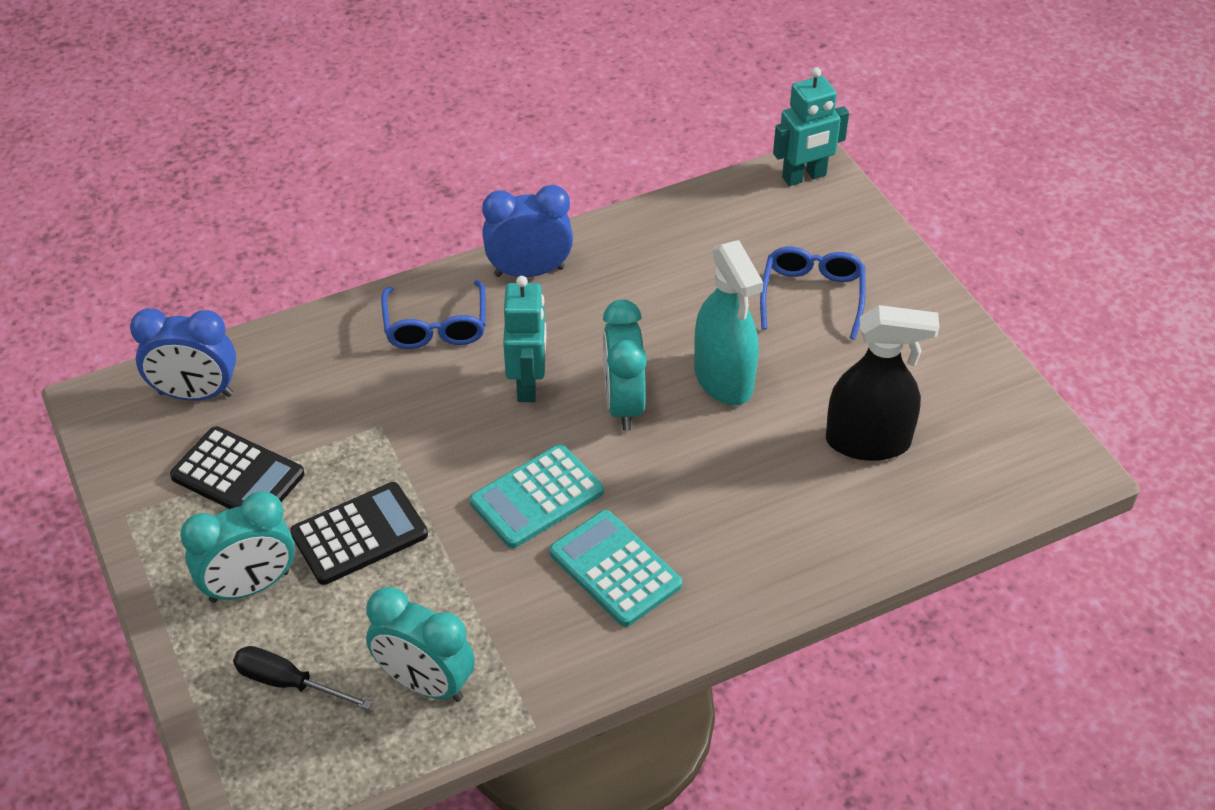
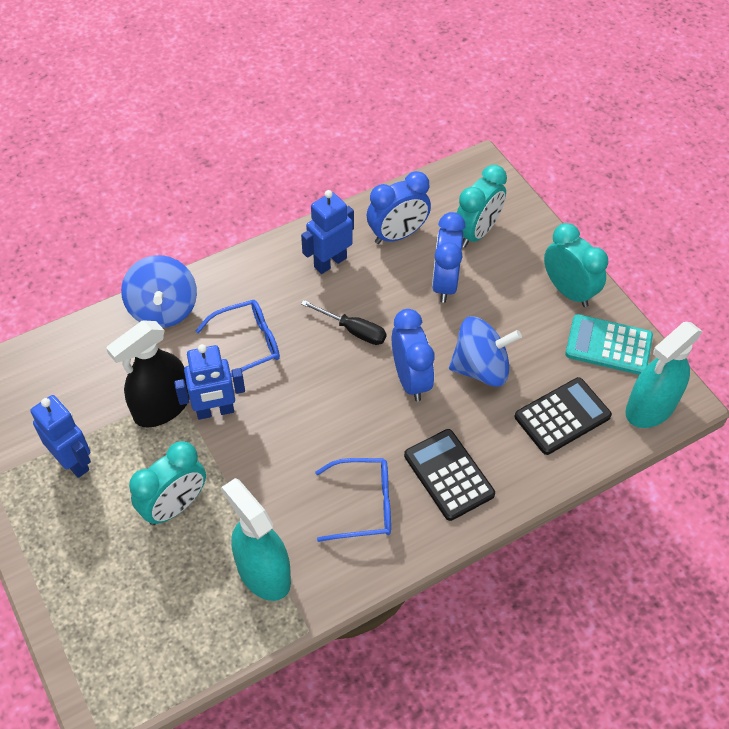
blue clock: [130,308,236,401] [482,185,573,277] = 2 -> [367,171,431,244] [392,309,435,402] [432,212,465,303] = 3
blue robot: none = 0 -> [30,395,91,478] [174,344,245,420] [301,190,354,274] = 3
blue spinning top: none = 0 -> [121,255,197,328] [449,316,522,387] = 2
turquoise calculator: [470,444,604,548] [549,510,682,627] = 2 -> [565,314,653,375] = 1
turquoise robot: [503,276,547,402] [773,67,849,186] = 2 -> none = 0
turquoise spray bottle: [694,240,763,405] = 1 -> [222,478,291,601] [625,322,703,428] = 2

